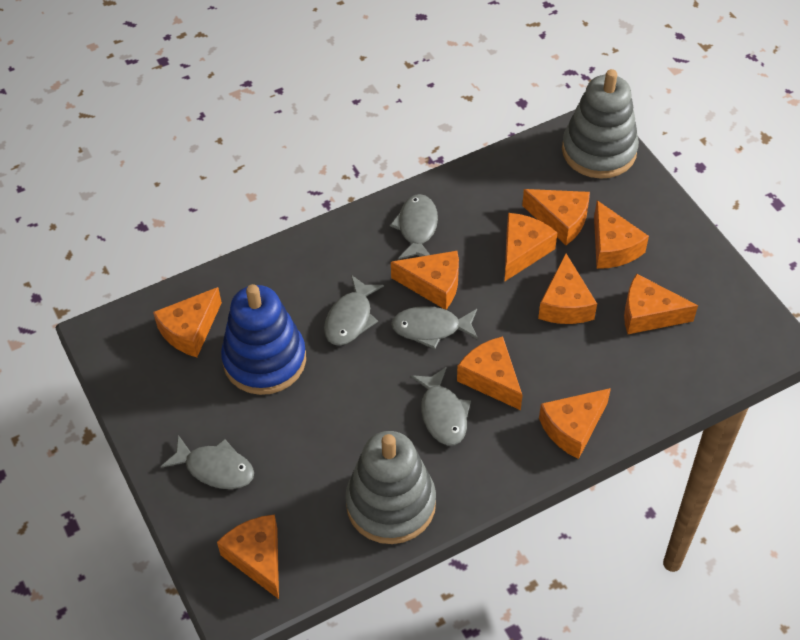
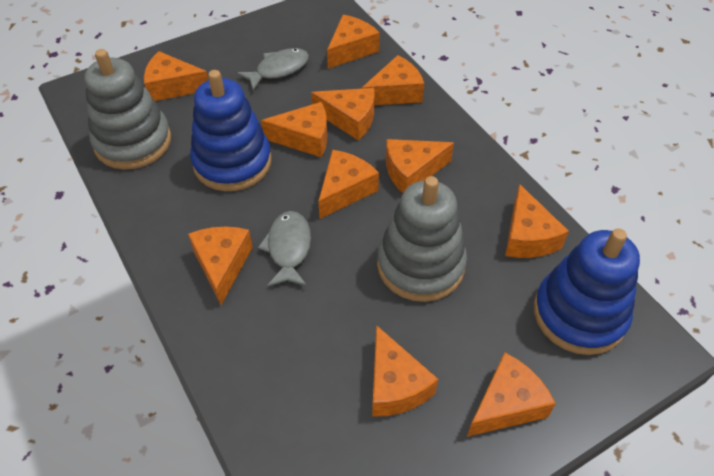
blue stacking toy: [221,284,306,395] = 1 -> [190,70,271,191] [534,228,640,355] = 2
grey fish: [161,435,254,489] [324,275,384,345] [390,194,438,259] [391,306,478,349] [411,367,471,445] = 5 -> [237,48,309,91] [258,211,311,287] = 2
orange cheese: [153,287,222,357] [217,514,279,599] [391,251,459,310] [457,336,522,410] [504,213,557,282] [522,189,590,245] [538,254,597,324] [539,388,611,459] [594,200,649,269] [624,274,698,334] = 10 -> [144,51,208,101] [188,227,253,305] [261,102,327,158] [311,88,375,140] [318,150,379,219] [327,15,380,69] [362,55,424,105] [372,325,438,417] [386,139,454,193] [467,352,556,437] [505,184,569,258] = 11

